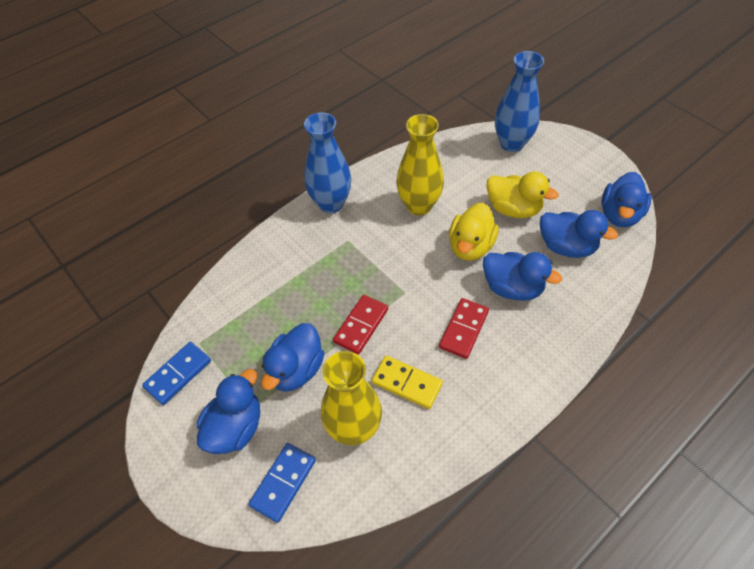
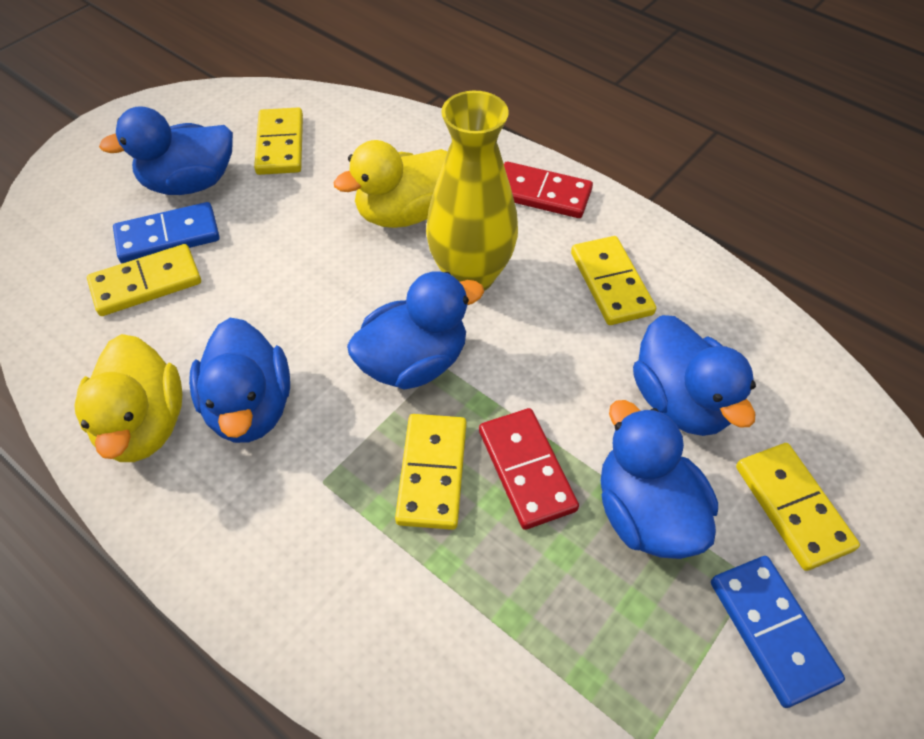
blue vase: [304,113,351,213] [495,51,544,152] = 2 -> none = 0
yellow domino: [372,355,443,409] = 1 -> [87,244,201,316] [254,108,303,175] [395,414,466,530] [571,236,656,325] [736,443,860,571] = 5
yellow vase: [321,351,382,446] [396,114,444,216] = 2 -> [426,91,518,291] = 1

